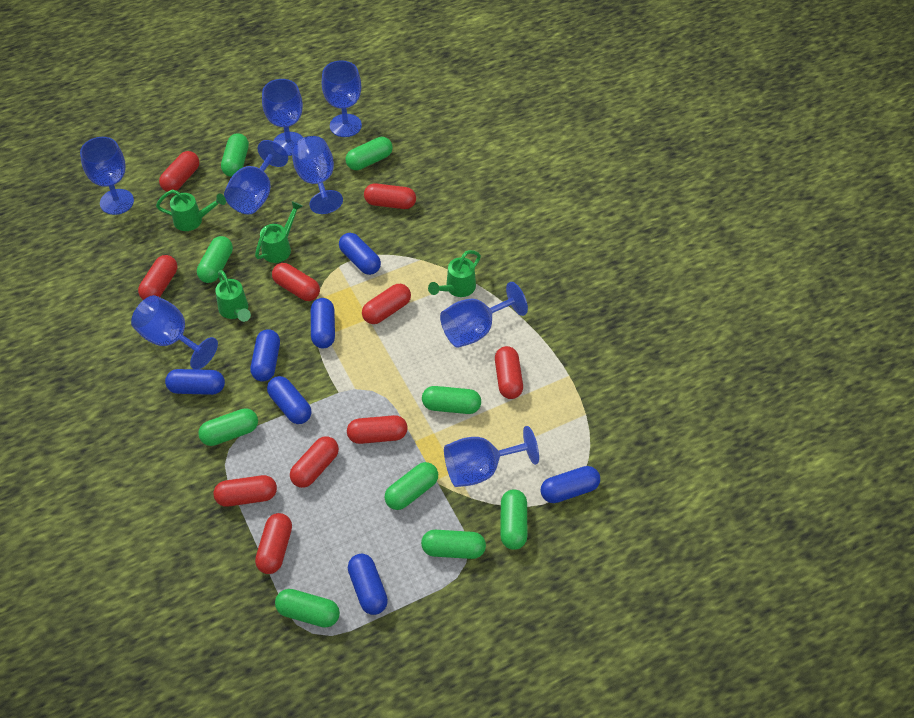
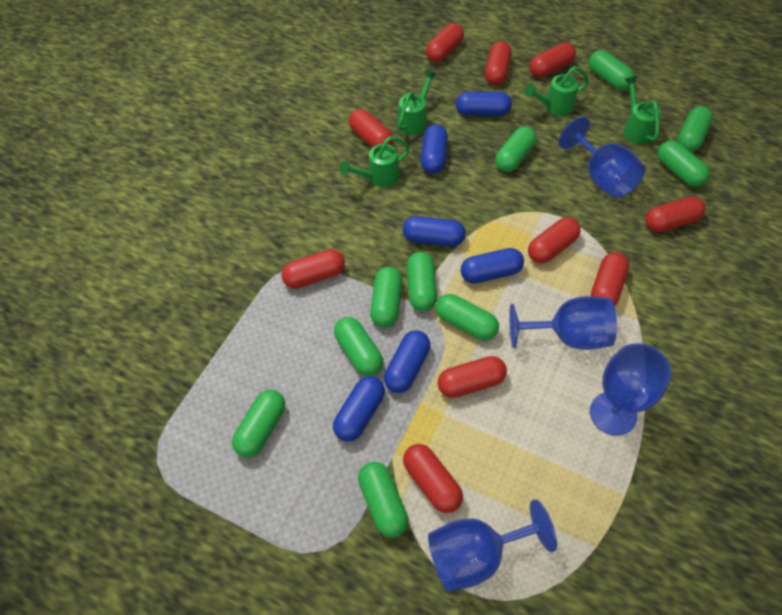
blue capsule: [165,369,225,395] [251,329,280,382] [267,376,312,424] [311,298,335,348] [339,233,381,275] [348,554,388,615] [541,466,600,503] = 7 -> [333,376,385,442] [384,330,430,393] [403,216,466,247] [421,124,448,174] [456,92,512,116] [460,248,524,284] = 6
blue goblet: [80,137,134,215] [131,295,218,370] [224,140,288,214] [262,79,303,156] [292,136,343,214] [322,60,362,137] [440,282,528,348] [444,426,539,487] = 8 -> [428,499,557,591] [510,296,617,350] [559,117,646,199] [590,343,671,436] = 4
green capsule: [197,236,233,283] [198,408,258,446] [221,133,249,177] [275,589,340,628] [345,137,393,170] [385,462,438,510] [421,530,486,559] [422,386,481,414] [500,489,527,550] = 9 -> [232,389,285,458] [334,317,383,376] [358,462,408,538] [370,267,402,327] [407,252,437,311] [436,294,499,340] [495,126,536,172] [589,50,635,90] [657,140,710,187] [677,106,713,152] = 10

